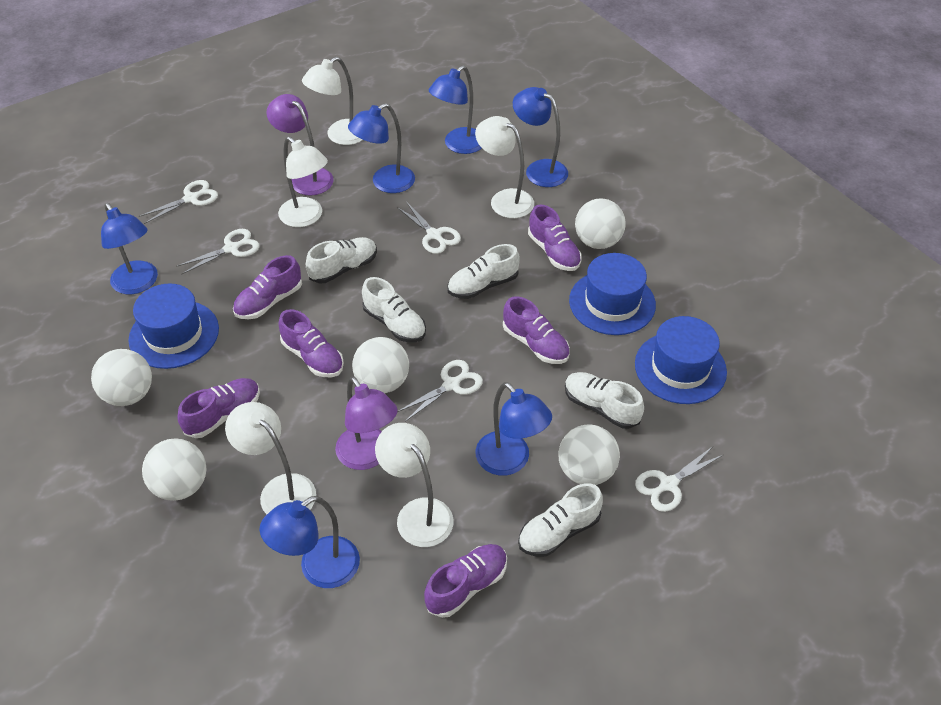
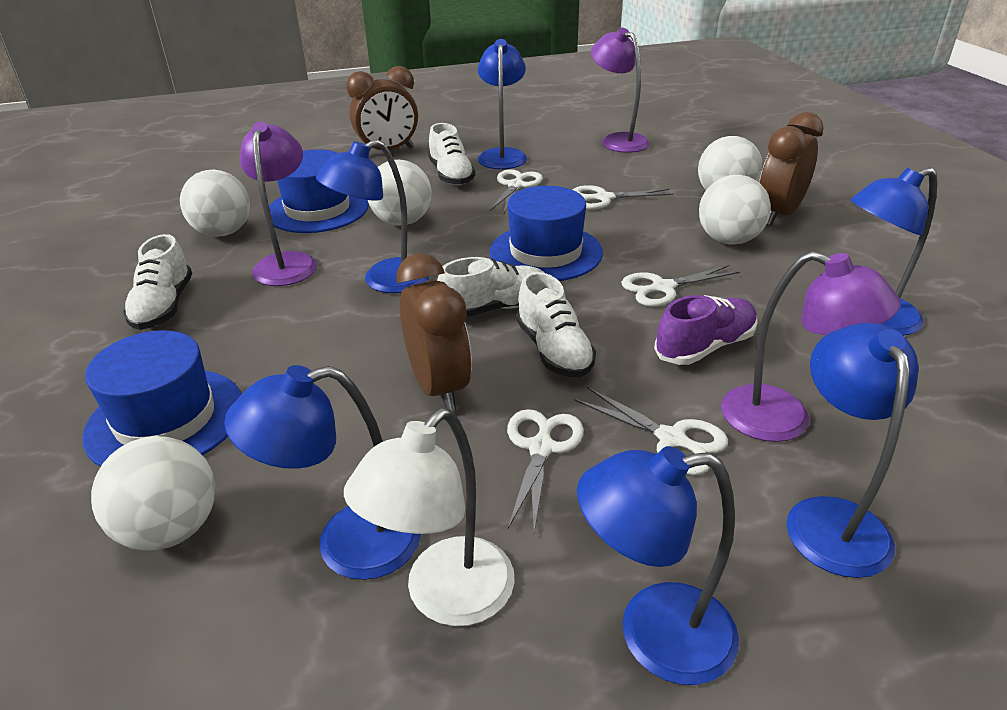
brown clock: none = 0 -> [346,66,418,151] [396,254,472,411] [759,112,824,226] = 3
purple lamp: [266,94,334,196] [335,377,398,470] = 2 -> [240,122,317,286] [591,27,650,153] [721,251,901,442] = 3
purple shoe: [177,378,260,438] [233,255,302,319] [279,309,344,377] [424,544,507,618] [503,296,570,364] [528,205,582,271] = 6 -> [654,295,758,365] = 1
white lamp: [225,402,316,514] [278,137,328,227] [302,57,362,145] [375,423,454,547] [475,116,534,218] = 5 -> [344,408,515,626] = 1
white shoe: [306,237,377,283] [362,277,426,342] [447,244,520,299] [518,483,603,557] [565,372,644,429] = 5 -> [123,234,192,330] [428,123,475,185] [437,257,544,317] [516,272,596,377] = 4

